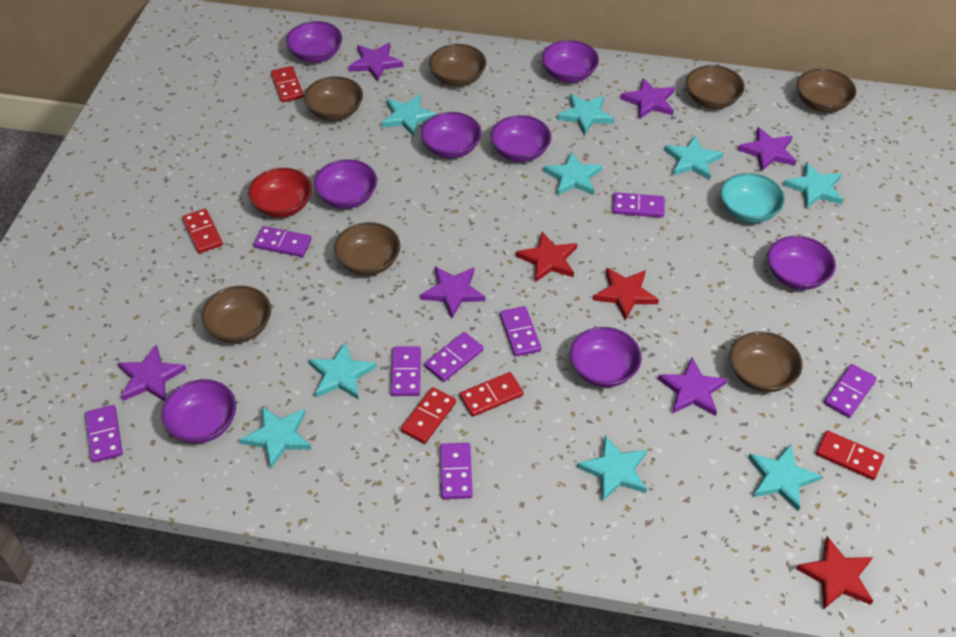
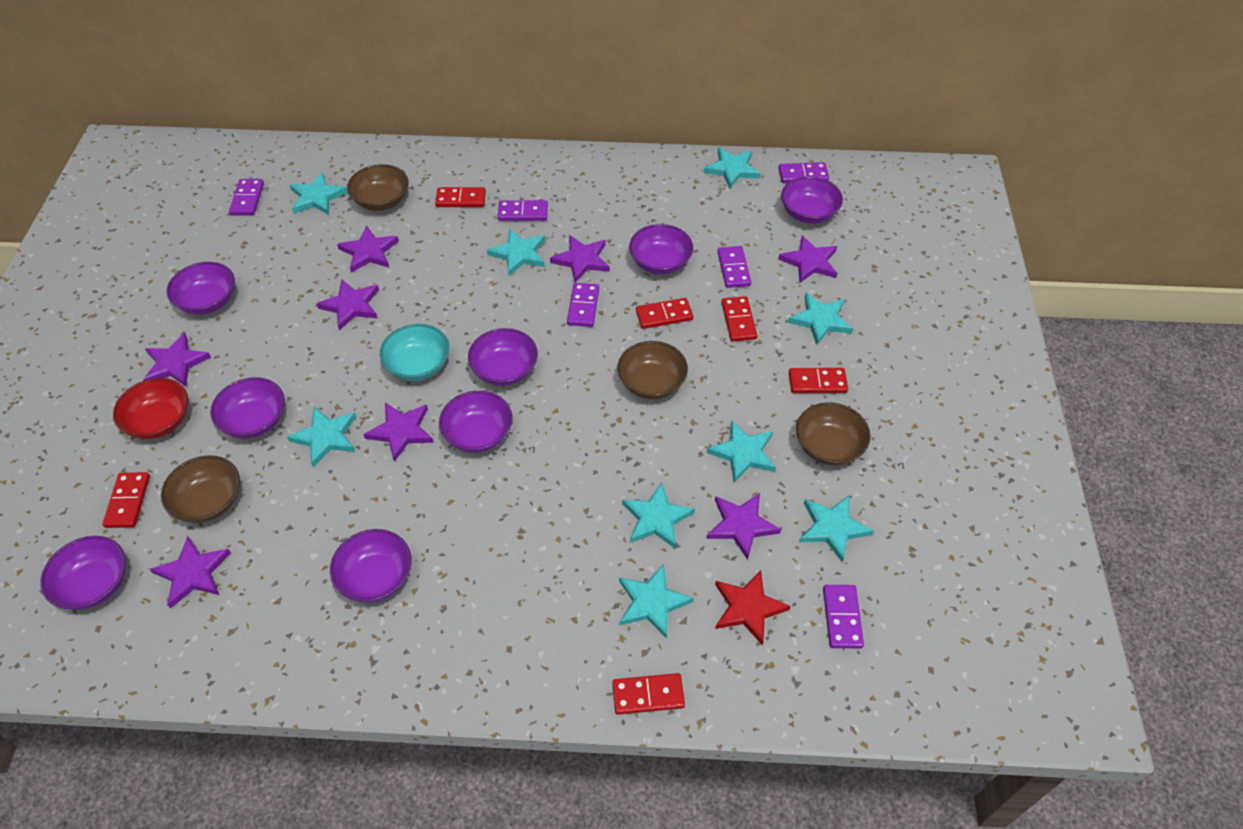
brown bowl: [201,286,271,343] [304,76,363,121] [334,222,400,276] [429,44,486,86] [686,65,745,109] [730,331,803,392] [797,69,856,113] = 7 -> [161,455,240,523] [347,164,408,211] [617,341,688,399] [796,402,871,466] = 4
purple domino: [85,405,123,463] [254,226,312,257] [391,346,421,396] [424,332,483,382] [440,443,473,499] [500,306,541,357] [612,192,665,218] [824,364,877,418] = 8 -> [229,179,264,215] [497,200,548,221] [567,283,599,327] [717,246,751,288] [778,162,829,183] [823,585,864,648] = 6
purple star: [117,344,187,402] [349,43,403,82] [420,267,485,318] [620,78,675,119] [658,358,728,416] [738,127,796,171] = 6 -> [143,333,211,387] [150,536,231,609] [317,279,379,331] [337,225,399,273] [363,403,434,462] [550,235,610,283] [707,493,781,560] [778,235,837,283] = 8
red domino: [182,209,223,253] [271,66,304,102] [401,387,456,444] [460,372,524,417] [816,430,884,480] = 5 -> [102,472,150,528] [435,187,486,207] [612,673,685,715] [636,298,693,329] [721,296,757,342] [789,368,848,393] = 6
red star: [516,232,577,282] [593,268,659,321] [796,536,873,610] = 3 -> [715,570,791,645] = 1

